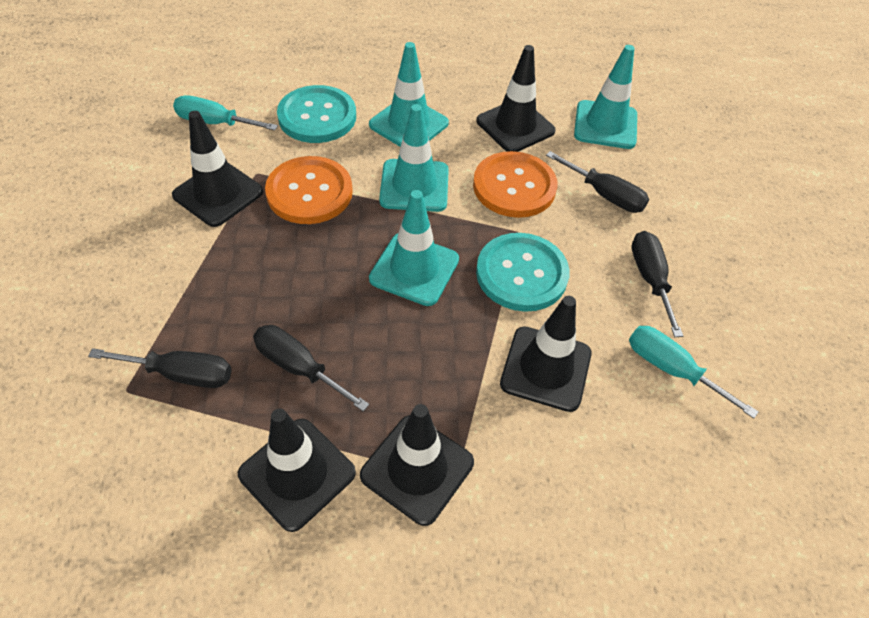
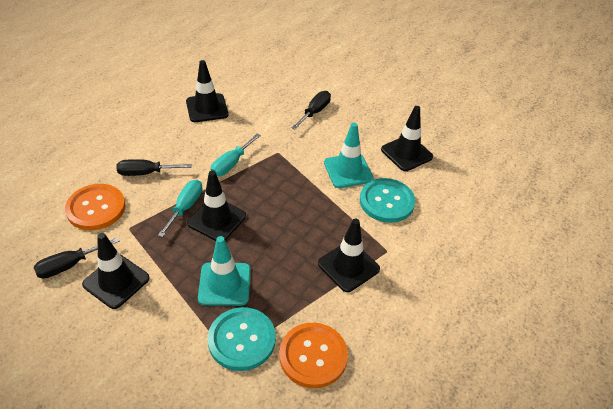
black screwdriver: [88,348,232,388] [253,325,369,411] [546,151,649,213] [632,231,683,337] = 4 -> [34,237,120,279] [117,159,192,176] [292,91,331,130] = 3
turquoise traffic cone: [369,42,449,147] [369,190,459,306] [379,104,449,212] [574,45,637,149] = 4 -> [198,236,251,306] [324,123,374,188] = 2

